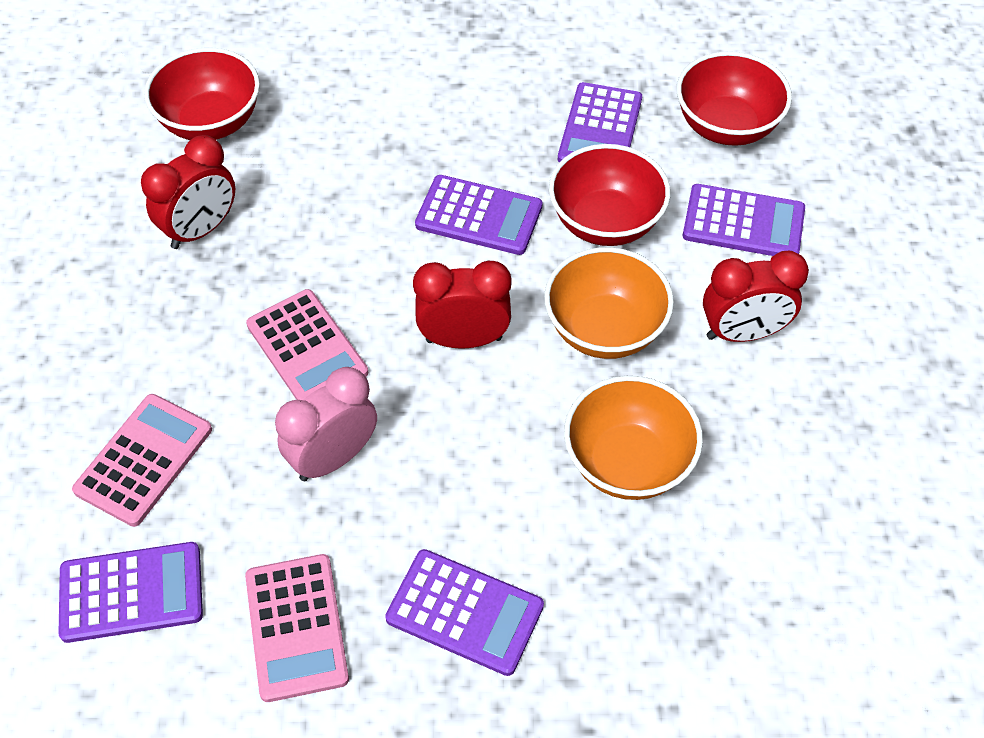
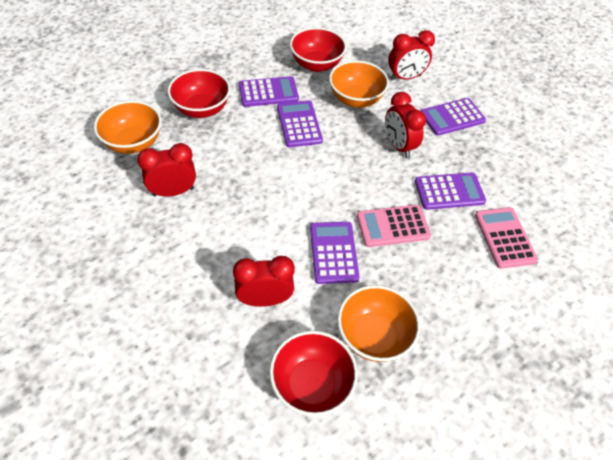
orange bowl: [544,247,674,359] [564,376,703,500] = 2 -> [94,100,161,154] [329,60,389,108] [337,285,420,362] = 3
pink calculator: [72,394,212,527] [245,554,349,702] [246,289,368,400] = 3 -> [357,205,431,247] [475,207,538,269] = 2
pink clock: [275,367,377,481] = 1 -> none = 0
red clock: [141,135,235,249] [413,261,512,348] [703,251,809,342] = 3 -> [137,143,196,197] [233,256,295,307] [385,92,426,158] [388,30,435,81] = 4

